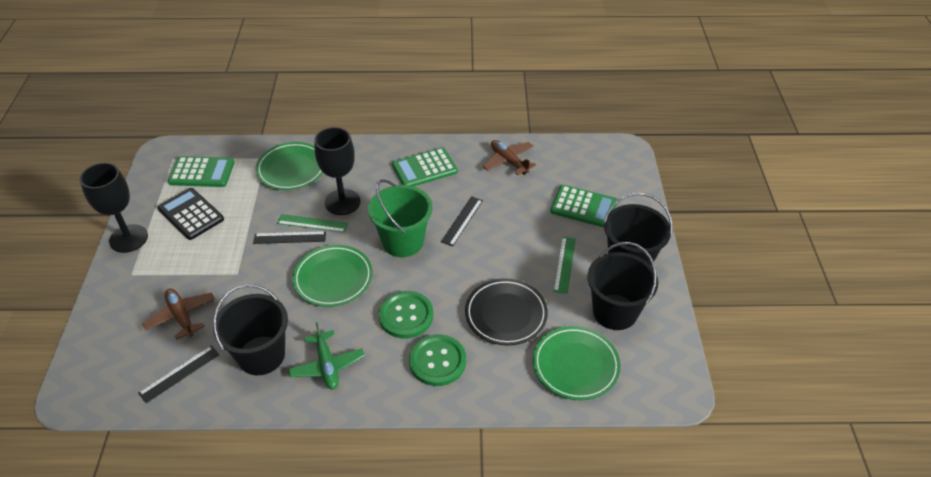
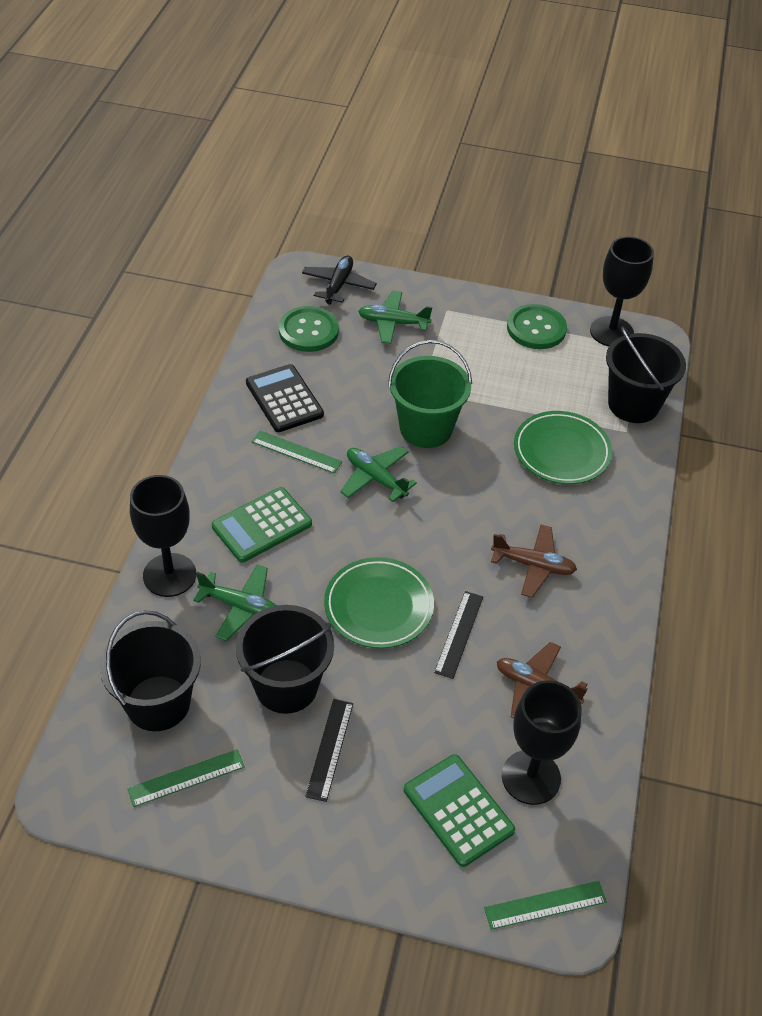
black goblet: [80,163,148,253] [314,127,360,215] = 2 -> [130,475,196,597] [502,680,582,805] [590,236,654,346] = 3
black plane: none = 0 -> [302,256,377,305] = 1
black plate: [465,278,548,345] = 1 -> none = 0
black ruler: [138,345,219,403] [253,231,326,244] [441,196,483,246] = 3 -> [305,699,353,802] [434,591,483,679] = 2
green calculator: [168,156,235,187] [392,147,458,187] [550,185,618,227] = 3 -> [212,487,312,563] [404,754,515,867] = 2
green plane: [288,322,364,389] = 1 -> [193,564,277,641] [340,446,417,502] [358,291,432,344] = 3
green plate: [256,142,323,190] [293,245,373,307] [533,326,621,400] = 3 -> [324,557,434,648] [514,411,612,484] = 2
green ruler: [277,214,348,233] [553,237,576,294] = 2 -> [127,749,245,807] [252,431,342,474] [484,881,607,930] = 3

